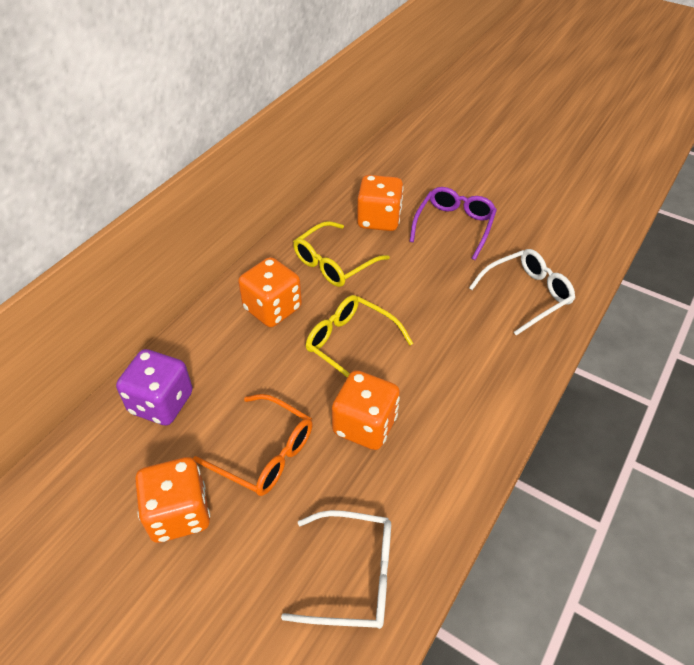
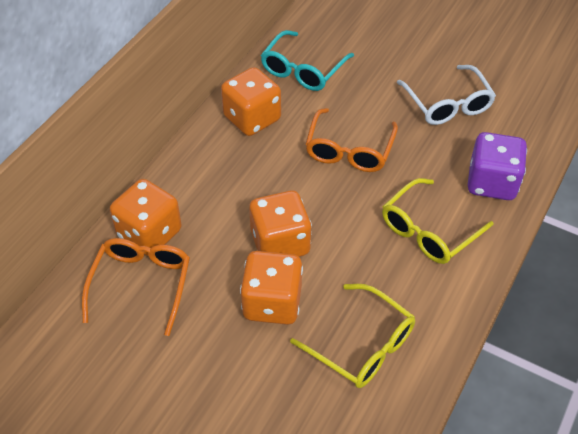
orange glasses: [193,394,313,496] = 1 -> [82,238,190,336] [305,108,398,172] = 2
purple glasses: [409,187,497,260] = 1 -> none = 0
turquoise glasses: none = 0 -> [261,30,354,91] = 1
white glasses: [281,510,391,629] [469,249,575,336] = 2 -> [397,65,496,125] = 1

